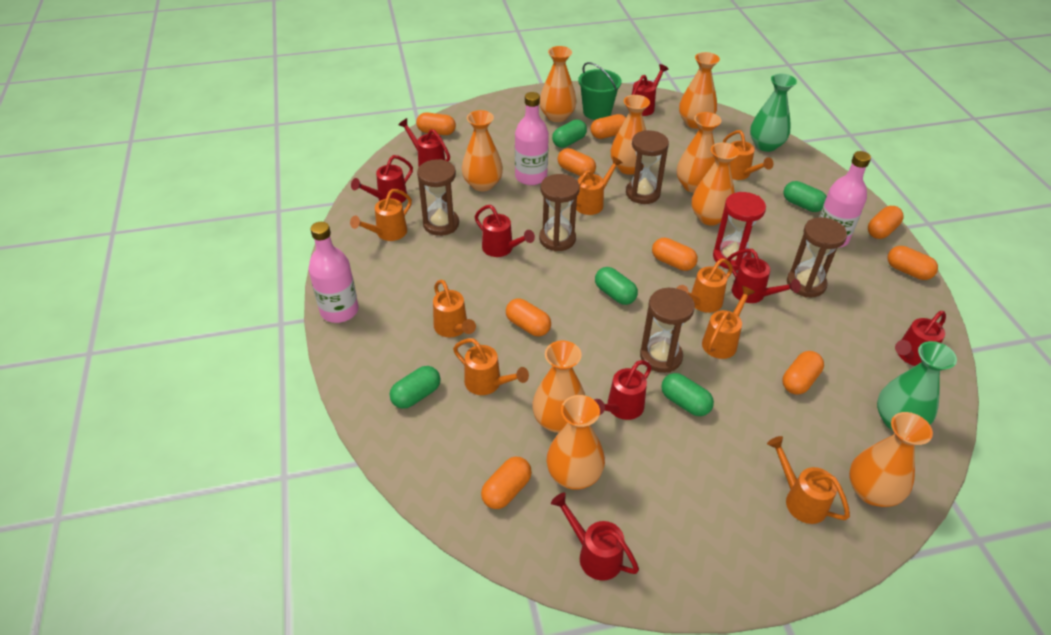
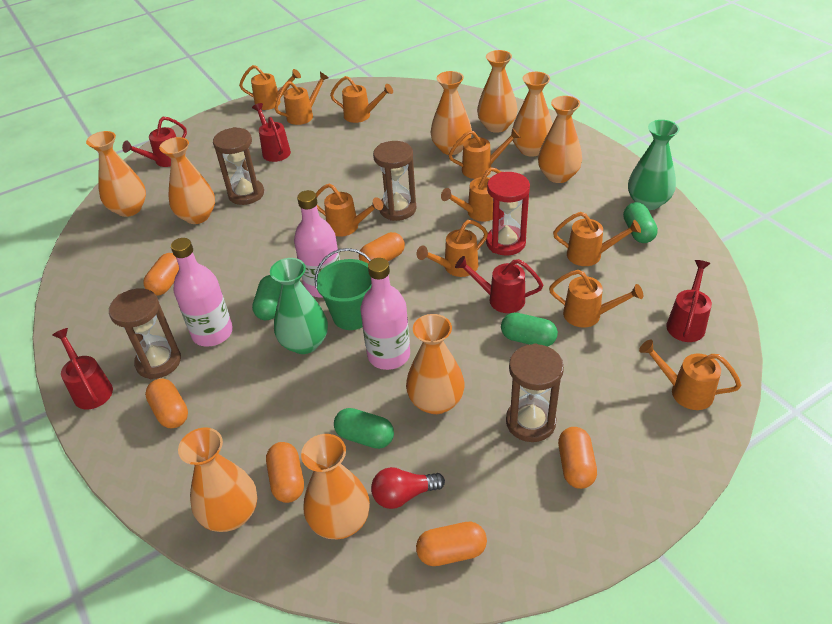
brown hourglass: [417,159,459,236] [539,174,580,252] [626,130,669,204] [640,288,695,373] [787,217,847,298] = 5 -> [109,288,181,379] [213,127,264,205] [373,141,416,221] [506,344,564,442] = 4
green capsule: [390,366,441,409] [552,119,587,148] [595,267,638,305] [661,373,714,416] [784,181,827,212] = 5 -> [252,275,282,320] [334,408,394,449] [501,313,558,347] [623,202,658,243] = 4
orange capsule: [416,112,456,135] [481,457,532,509] [506,298,551,336] [558,148,596,176] [591,114,626,139] [652,238,698,271] [783,351,824,395] [868,206,904,239] [888,246,938,280] = 9 -> [143,253,179,295] [145,378,188,428] [266,442,304,503] [359,232,405,264] [416,522,487,566] [558,427,597,489] = 6
orange watering can: [350,189,412,241] [433,280,476,337] [453,338,529,395] [576,156,623,215] [676,258,733,313] [702,286,755,359] [723,130,773,180] [767,436,850,524] = 8 -> [239,65,301,110] [275,72,329,125] [316,184,383,236] [330,76,393,123] [417,220,488,277] [441,167,501,221] [449,128,521,179] [549,270,643,328] [553,212,641,266] [639,340,741,410] = 10
red light bulb: none = 0 -> [371,467,445,509] = 1
red watering can: [351,155,413,203] [398,118,450,166] [475,205,535,257] [551,493,639,581] [594,360,652,420] [632,64,668,116] [727,249,801,303] [895,311,946,366] = 8 -> [53,328,113,410] [122,117,187,167] [252,103,291,162] [455,256,543,313] [666,260,712,342] = 5

